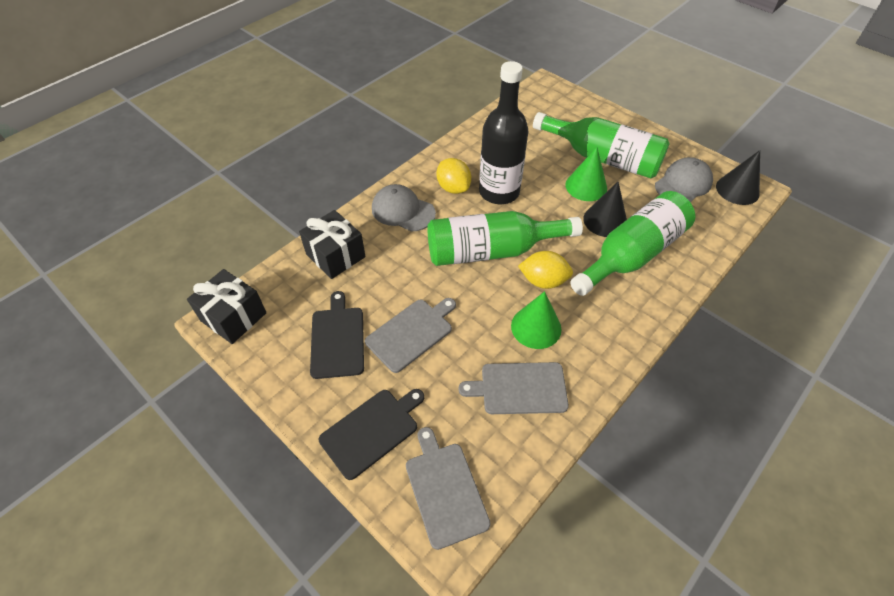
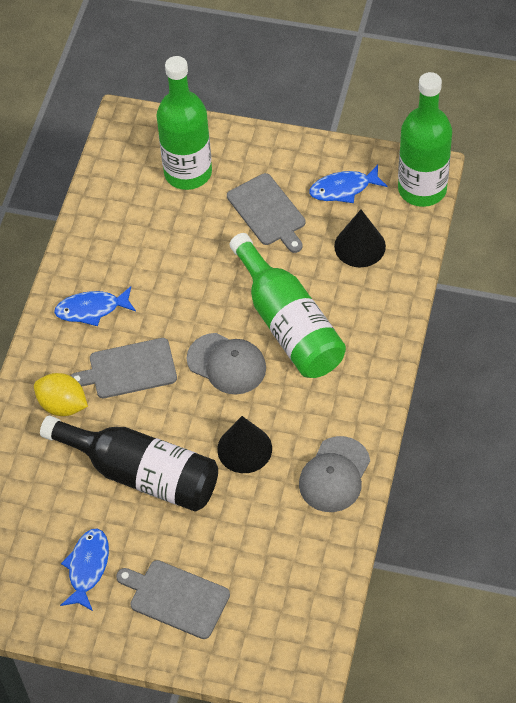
black cutting board: [310,291,364,379] [319,389,424,480] = 2 -> none = 0
black gift: [187,269,266,344] [299,210,366,279] = 2 -> none = 0
blue fish: none = 0 -> [54,286,136,326] [60,528,109,611] [309,165,387,203] = 3
green cone: [511,291,561,349] [565,147,607,201] = 2 -> none = 0
yellow lemon: [436,158,471,194] [518,251,573,289] = 2 -> [34,373,88,416] = 1

